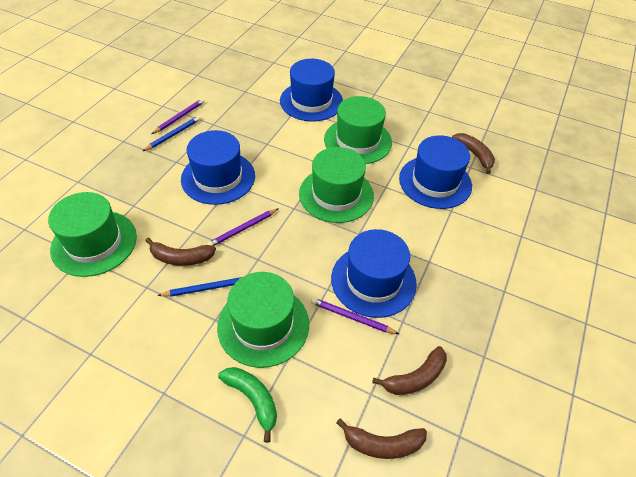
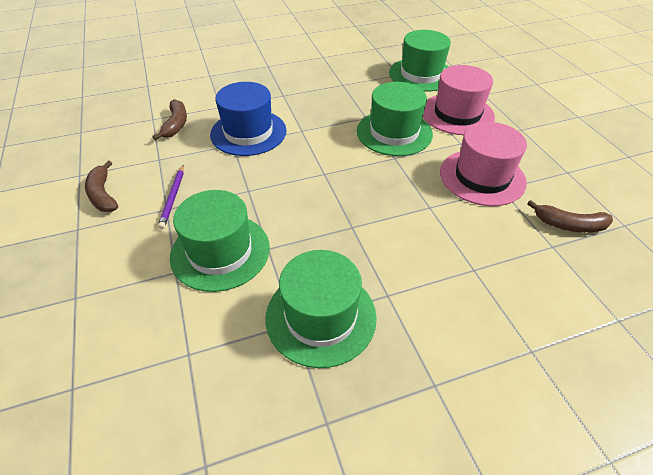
blue hat: [181,130,255,205] [280,59,343,122] [331,229,417,318] [399,135,472,209] = 4 -> [210,82,286,156] = 1
blue pencil: [143,116,201,151] [157,277,242,297] = 2 -> none = 0
brown banana: [145,238,216,266] [336,418,427,459] [372,346,447,395] [452,133,495,174] = 4 -> [85,161,118,212] [153,99,187,140] [527,200,613,233] = 3
green banana: [218,367,277,442] = 1 -> none = 0
pink hat: none = 0 -> [423,65,495,135] [440,122,527,206] = 2
purple pencil: [152,99,204,134] [207,208,279,246] [311,298,399,334] = 3 -> [158,165,184,229] = 1

